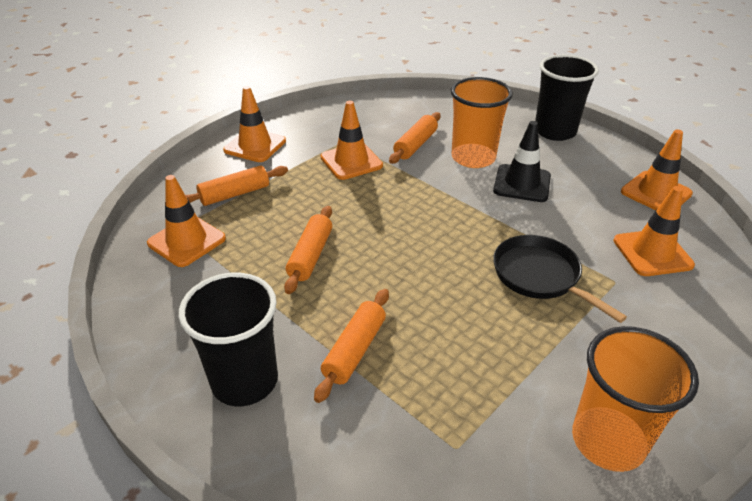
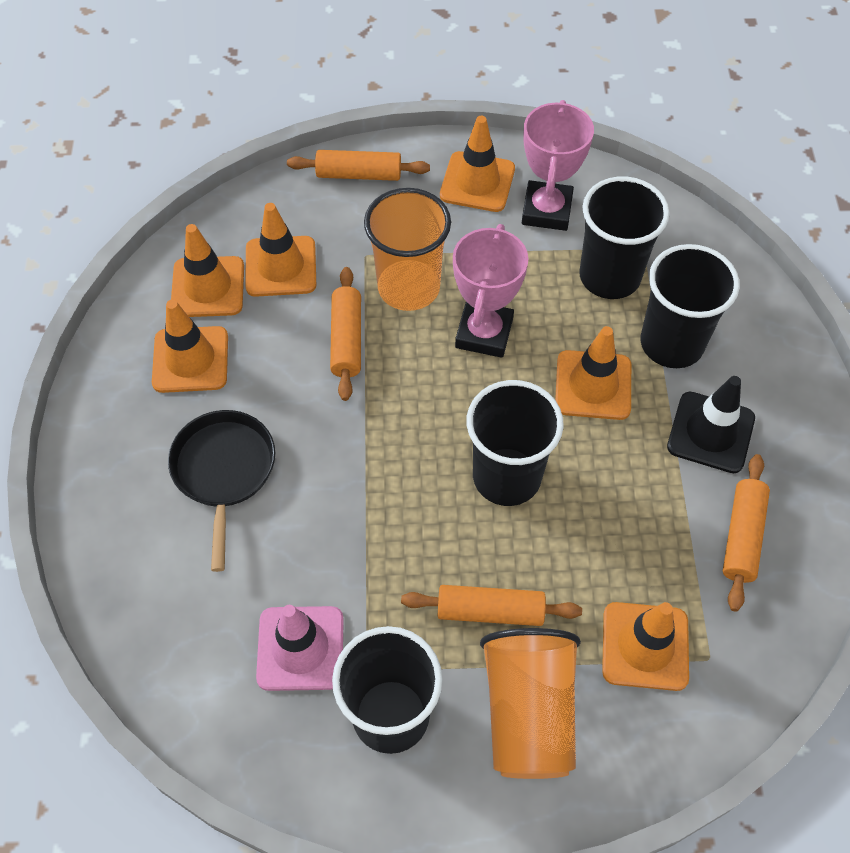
black cup: [179,273,278,406] [535,55,599,141] = 2 -> [332,626,442,754] [467,380,564,506] [579,177,670,299] [641,244,740,368] = 4
orange traffic cone: [147,175,226,267] [223,86,286,162] [321,101,383,180] [613,186,695,276] [621,130,693,210] = 5 -> [152,300,228,393] [171,224,244,317] [245,203,316,297] [440,116,515,212] [555,326,631,420] [602,602,689,691] = 6
pink traffic cone: none = 0 -> [256,605,344,691] = 1
pink trophy: none = 0 -> [453,224,528,358] [522,100,594,231] = 2

